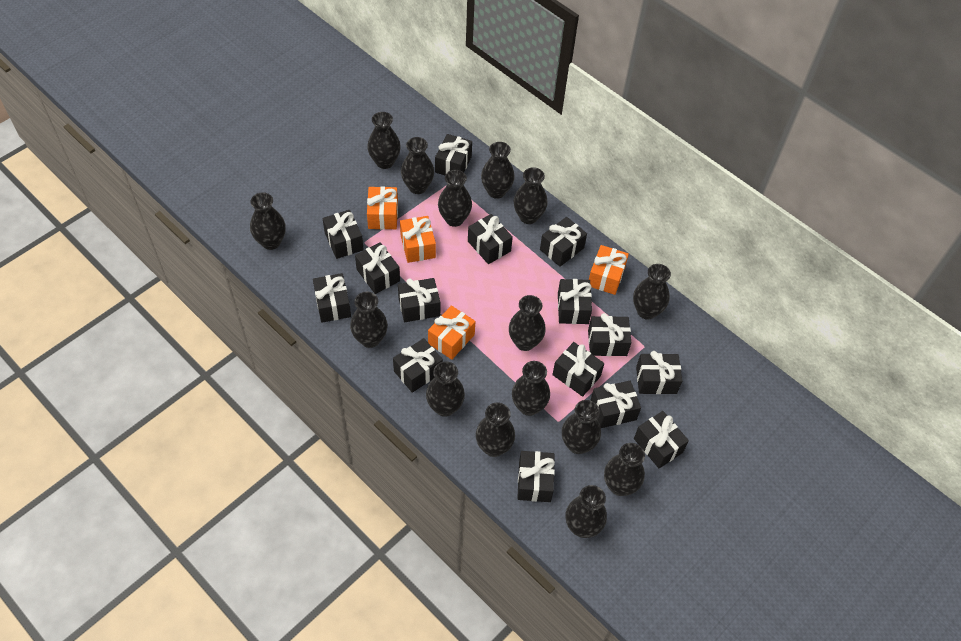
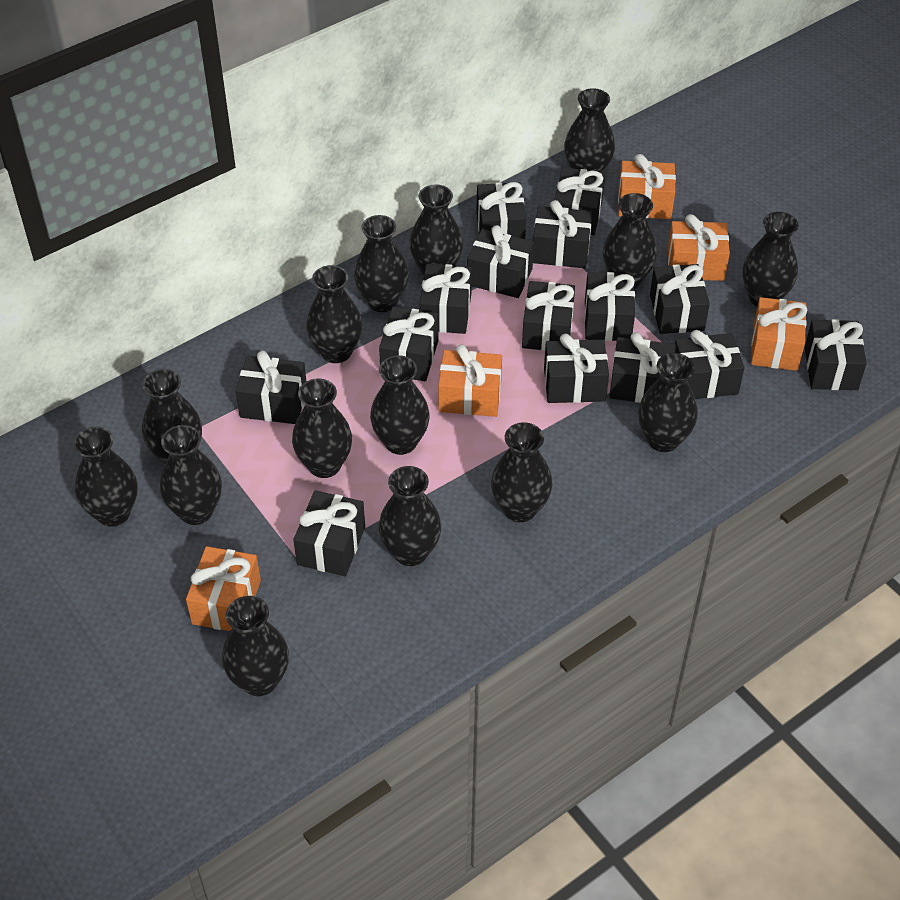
orange gift: [367,186,398,230] [400,216,436,263] [428,305,475,360] [589,245,629,295] = 4 -> [186,546,261,631] [438,344,502,417] [618,154,676,219] [668,214,730,281] [751,297,807,371] = 5

